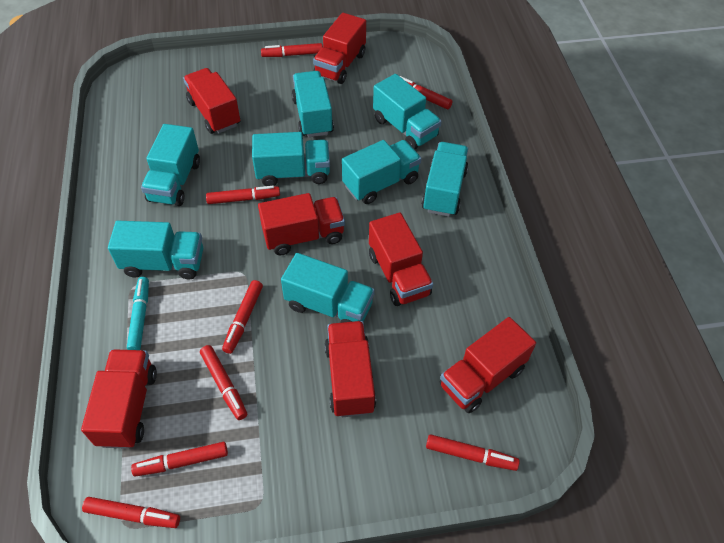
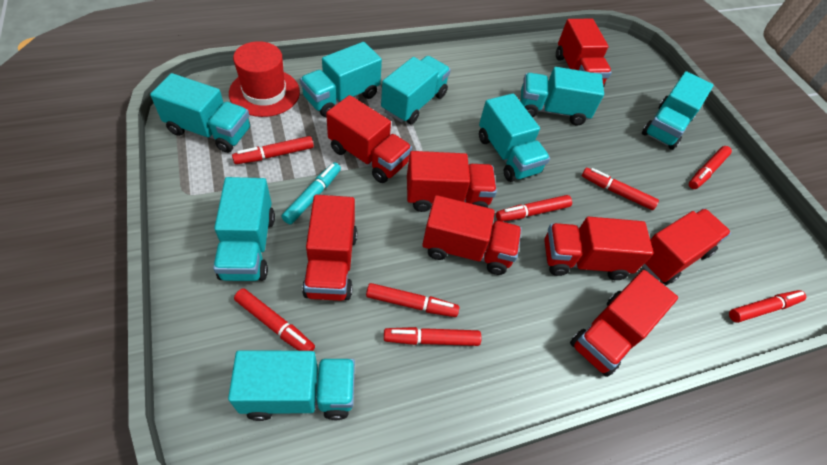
red hat: none = 0 -> [229,41,300,117] = 1
red truck: [81,349,157,449] [183,68,240,134] [258,193,345,256] [313,13,366,84] [325,321,376,417] [369,213,433,306] [440,317,536,413] = 7 -> [302,195,357,301] [326,95,412,183] [407,151,497,212] [422,195,522,275] [544,217,654,280] [556,19,612,87] [570,270,678,377] [643,209,731,285] = 8

